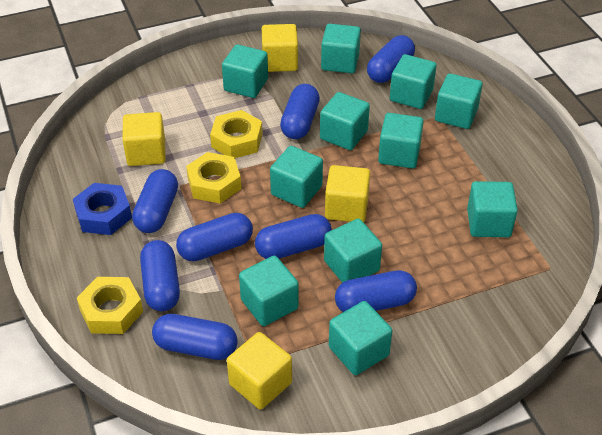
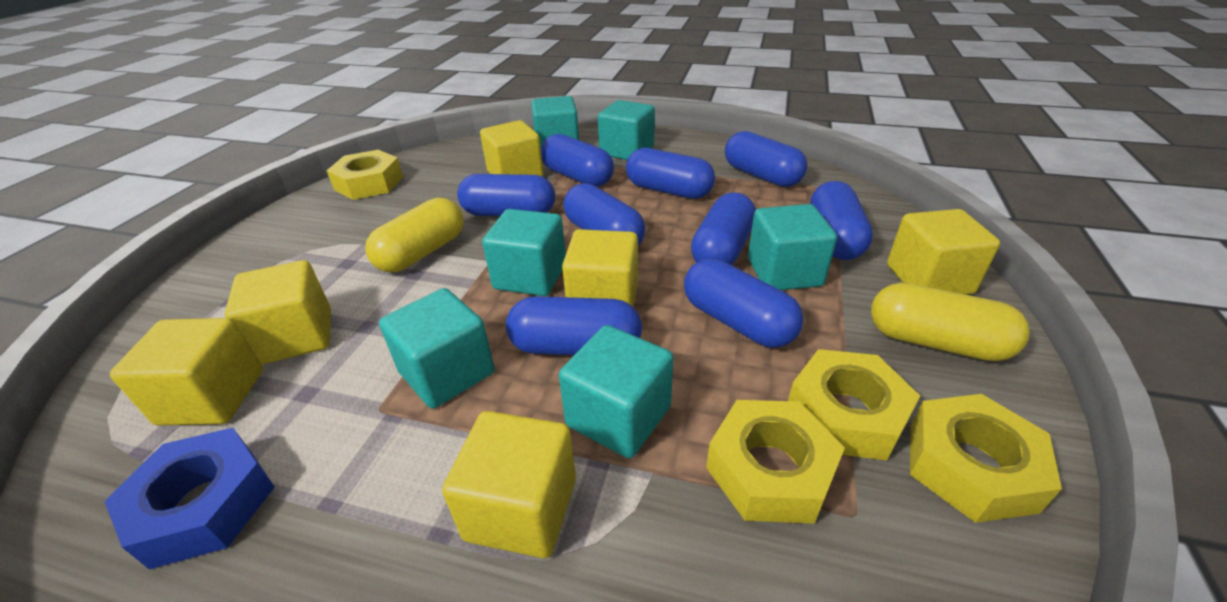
blue capsule: [132,169,178,233] [140,240,180,311] [152,314,238,360] [176,213,253,261] [255,214,332,259] [280,84,320,139] [335,270,417,312] [367,35,415,83] = 8 -> [457,174,555,216] [506,296,642,355] [541,134,614,187] [563,183,645,245] [626,148,715,199] [684,259,804,348] [691,193,756,265] [725,131,808,187] [810,181,873,260] = 9
turquoise cube: [222,44,268,98] [239,256,299,326] [270,146,323,208] [320,92,370,150] [321,24,361,73] [324,219,382,283] [329,301,392,375] [378,113,424,168] [390,54,437,109] [435,73,483,129] [467,181,518,237] = 11 -> [379,288,495,409] [482,209,566,296] [531,96,579,147] [559,325,674,458] [598,100,655,160] [748,204,837,290] = 6
yellow capsule: none = 0 -> [365,198,463,273] [871,283,1030,361] = 2
yellow cube: [122,112,166,166] [227,332,292,409] [262,24,298,72] [325,165,370,222] = 4 -> [110,318,263,426] [225,260,331,364] [442,411,576,558] [480,120,544,177] [562,229,638,308] [887,209,1000,294] = 6
yellow nut: [77,277,143,334] [186,152,241,204] [210,110,263,158] = 3 -> [327,150,403,200] [706,400,845,524] [788,349,920,460] [910,394,1062,523] = 4

